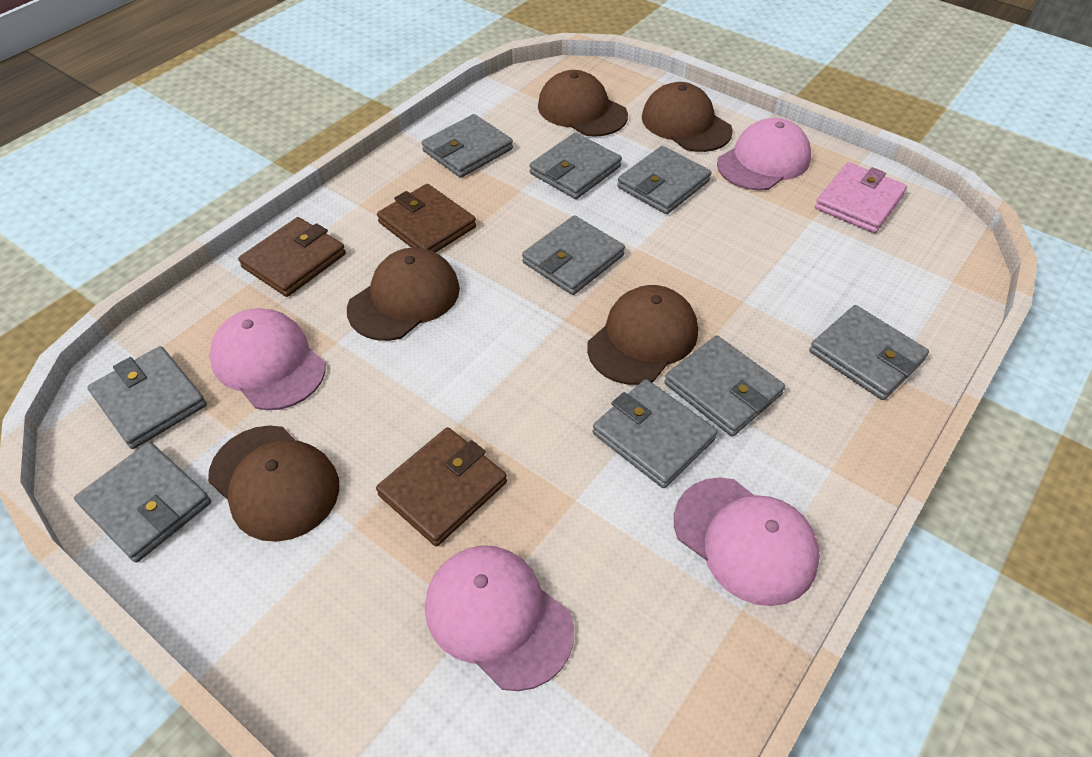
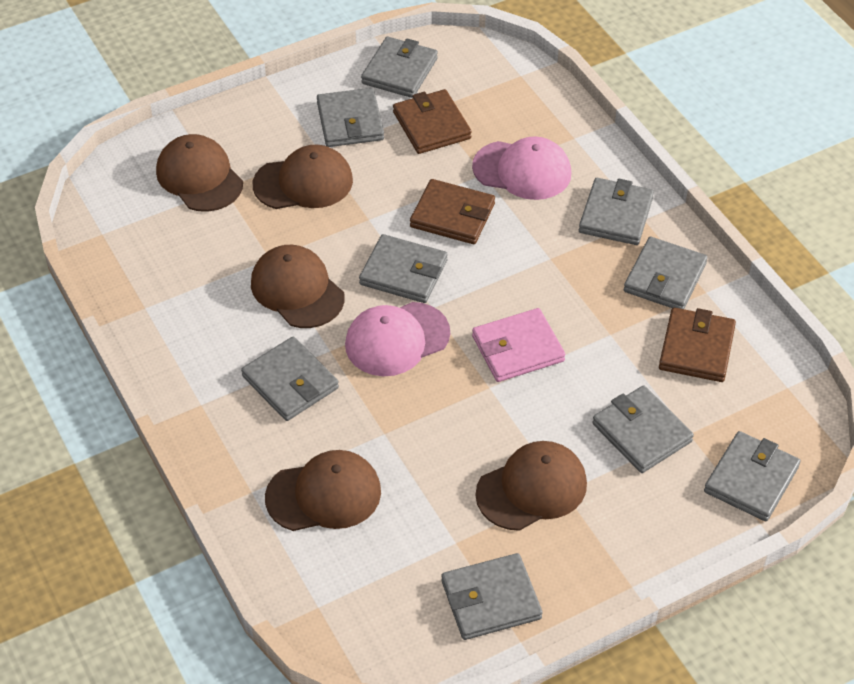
pink cap: [210,308,326,410] [425,546,574,691] [674,477,820,606] [717,118,811,191] = 4 -> [345,302,450,376] [472,136,571,200] = 2

